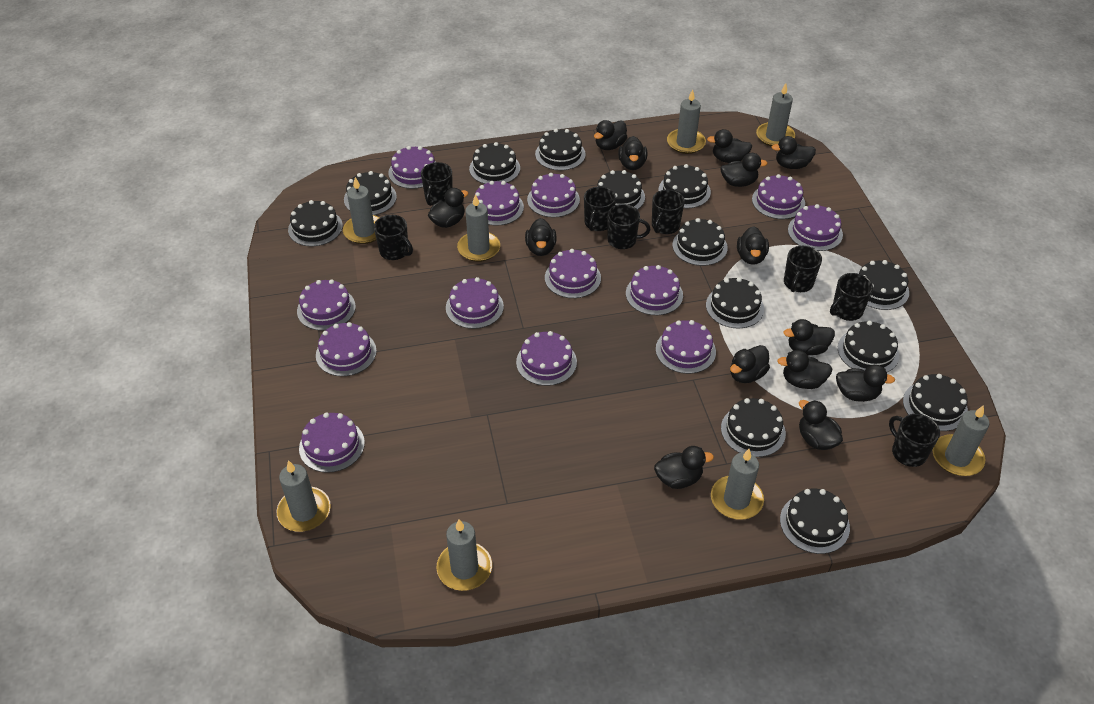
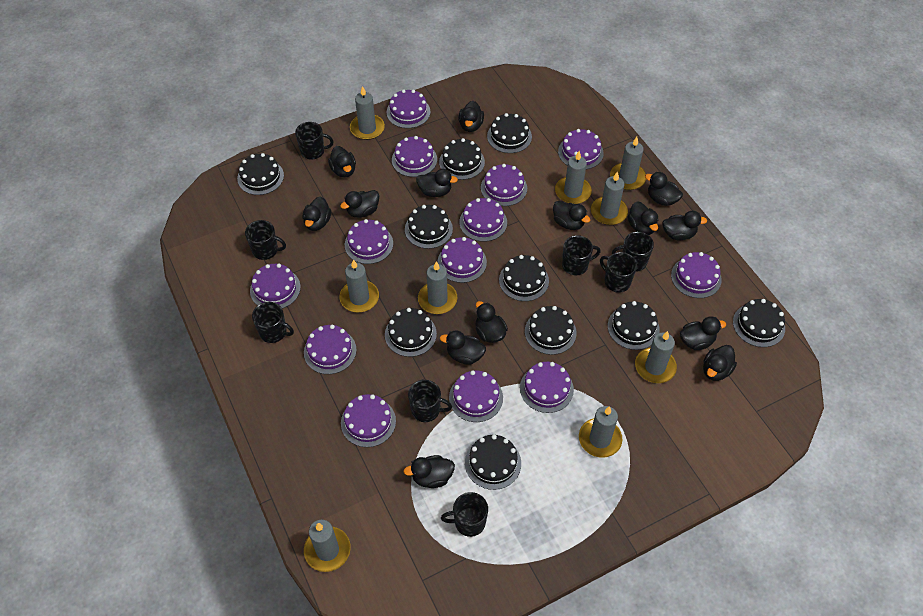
black cake: [288,200,343,246] [344,171,397,215] [469,142,520,184] [535,129,586,170] [597,170,645,210] [658,164,711,208] [672,218,728,266] [706,277,764,328] [721,398,786,457] [780,489,850,554] [838,321,899,372] [857,260,909,310] [903,374,968,431] = 13 -> [237,153,284,195] [385,308,437,357] [405,205,453,249] [439,138,485,180] [465,435,521,490] [487,113,532,153] [499,255,549,301] [525,306,577,355] [608,301,660,350] [733,299,785,347] = 10
grey candle: [276,460,331,532] [343,177,379,244] [437,519,492,591] [457,194,500,262] [667,89,706,154] [711,449,764,520] [756,83,795,147] [932,405,989,476] = 8 -> [304,520,351,572] [339,260,379,313] [350,86,385,140] [418,261,458,314] [555,151,592,204] [579,406,622,458] [591,171,628,225] [610,137,646,190] [635,331,677,383] = 9

